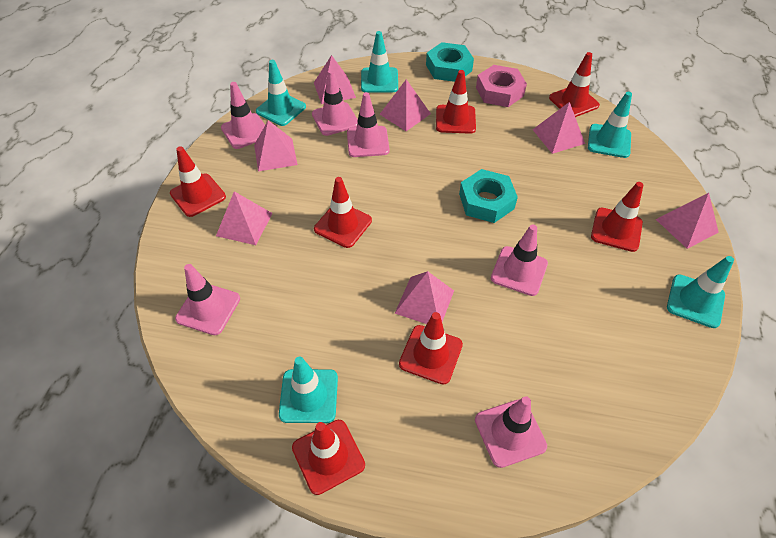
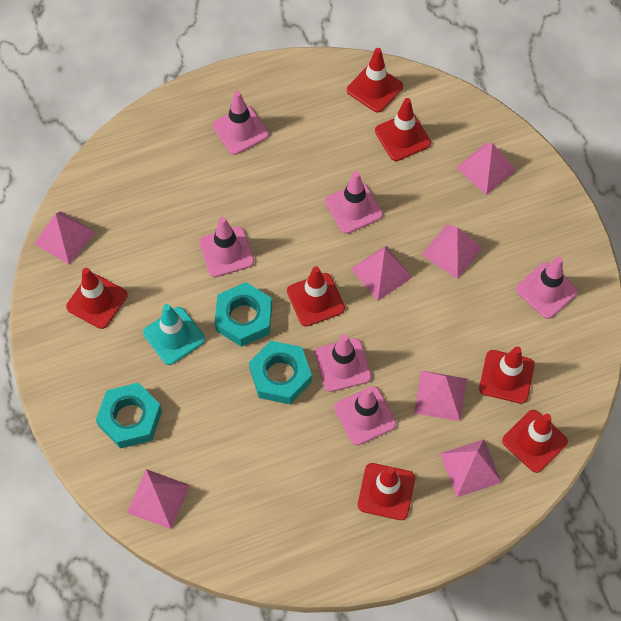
pink nut: [476,65,527,107] = 1 -> none = 0
turquoise nut: [426,42,474,82] [459,169,518,223] = 2 -> [96,383,162,448] [214,282,272,347] [249,341,312,404] = 3
turquoise traffic cone: [256,60,306,126] [279,357,338,423] [361,31,398,93] [588,92,632,158] [667,256,734,328] = 5 -> [143,304,205,365] = 1

